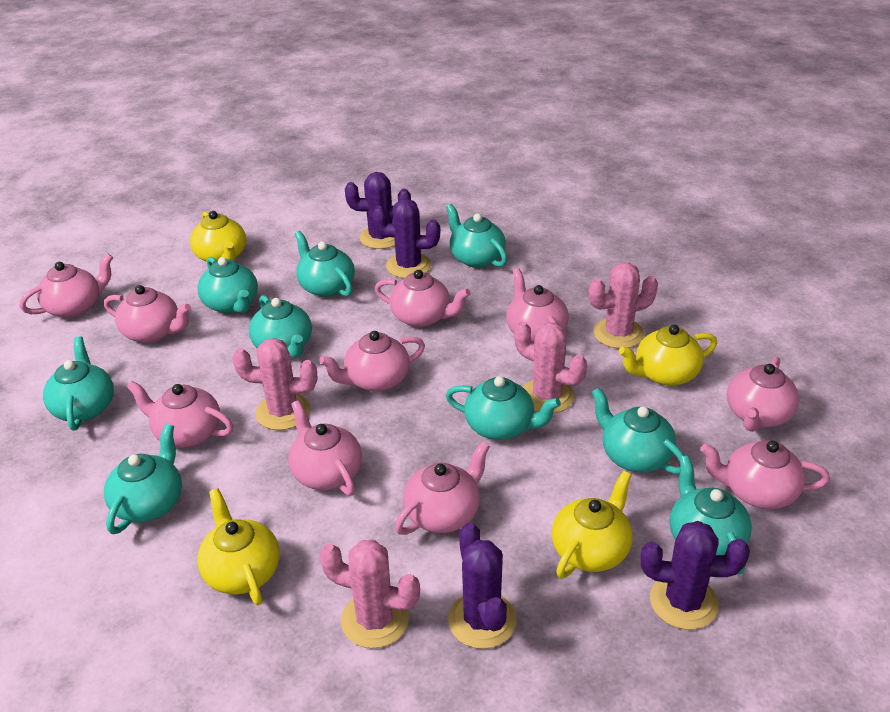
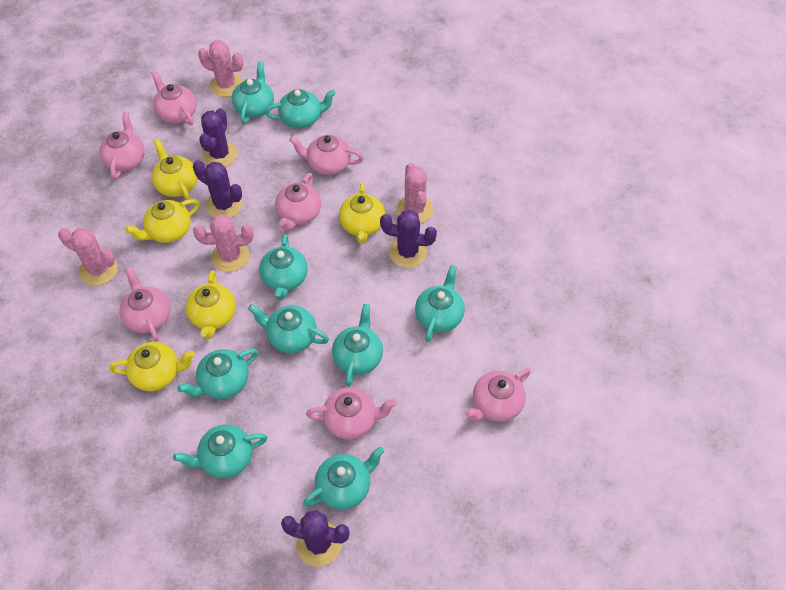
pink teapot: [20,253,113,318] [104,285,191,343] [127,381,234,448] [288,400,362,496] [319,331,425,392] [375,270,470,327] [395,441,490,535] [506,268,569,343] [700,440,830,509] [727,357,799,432] = 10 -> [99,112,145,179] [119,267,170,342] [151,71,197,125] [275,173,321,231] [289,135,364,175] [306,388,396,440] [465,368,531,422] = 7
yellow teapot: [190,211,246,262] [197,488,280,605] [552,471,633,579] [619,325,717,386] = 4 -> [109,342,195,391] [125,199,200,243] [152,139,197,200] [186,270,236,339] [339,182,385,244] = 5

